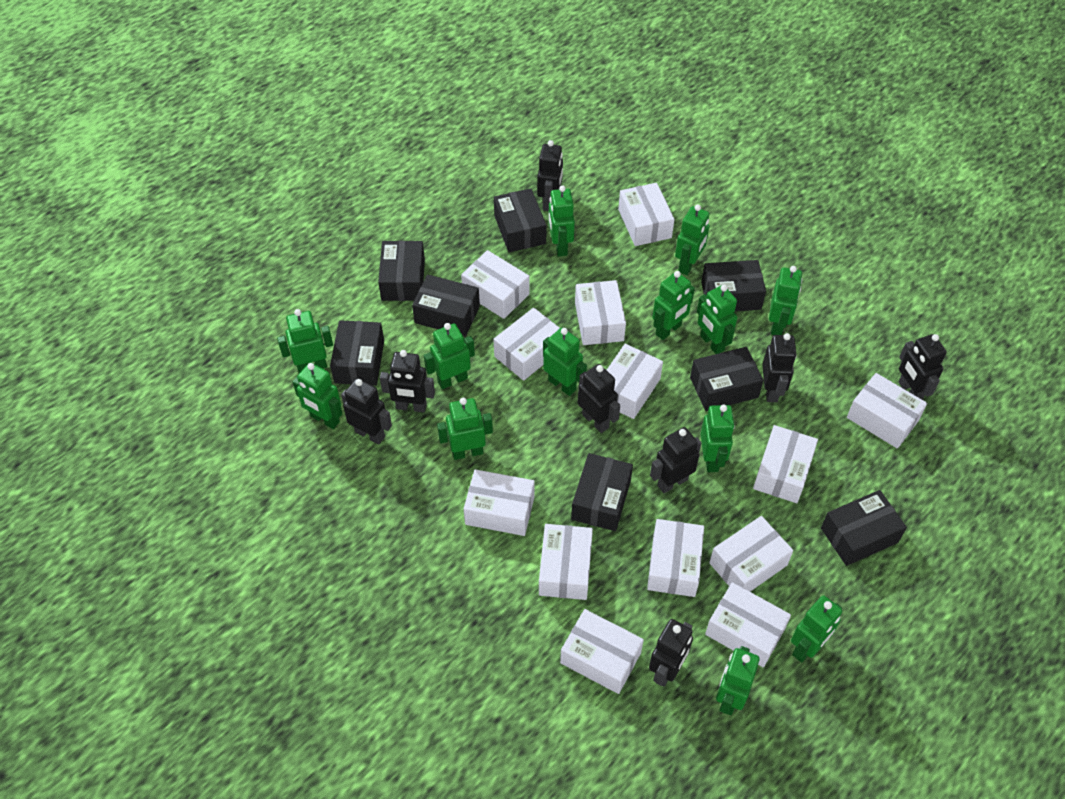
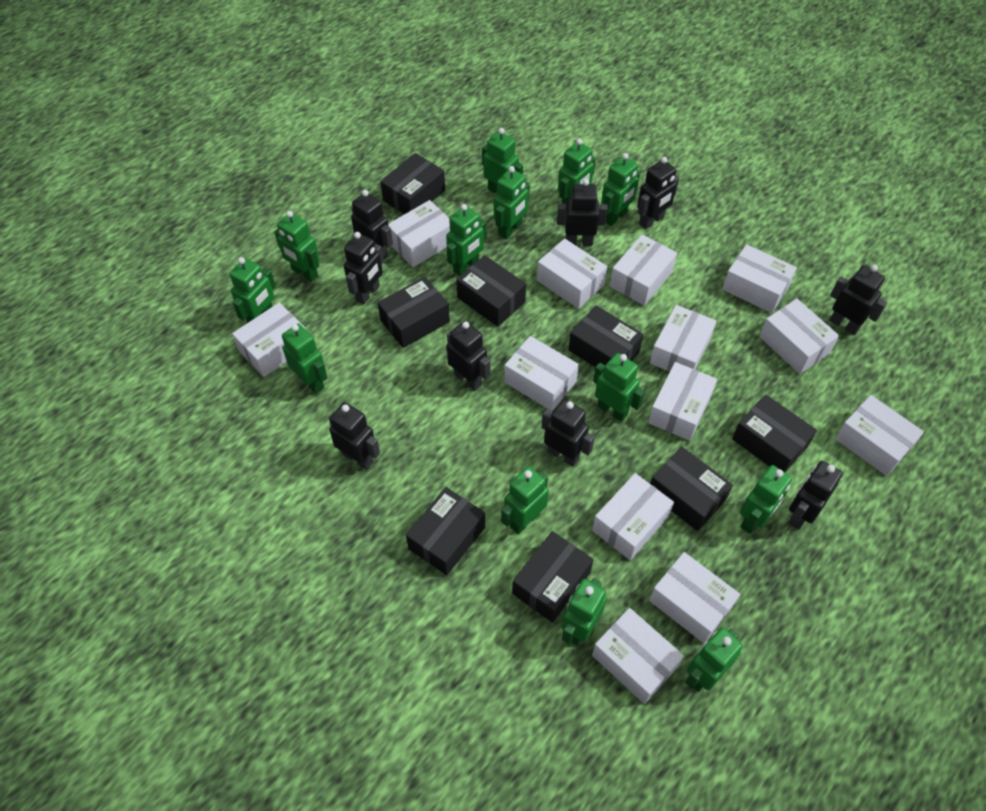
black robot: [341,378,392,445] [380,350,435,412] [537,140,563,211] [578,364,620,433] [649,619,693,687] [650,427,701,493] [762,333,797,402] [898,334,947,400] = 8 -> [328,402,380,470] [344,232,384,304] [351,190,393,260] [447,321,490,391] [541,399,595,467] [557,179,608,246] [637,157,679,229] [788,461,843,530] [830,264,887,335] = 9

